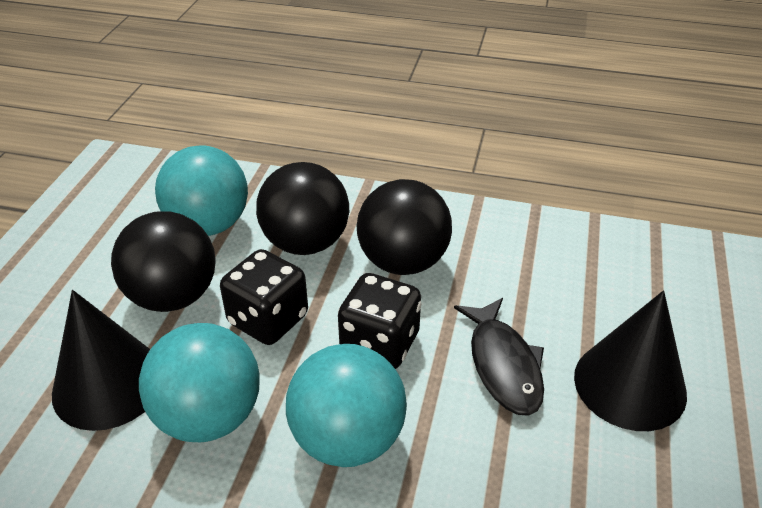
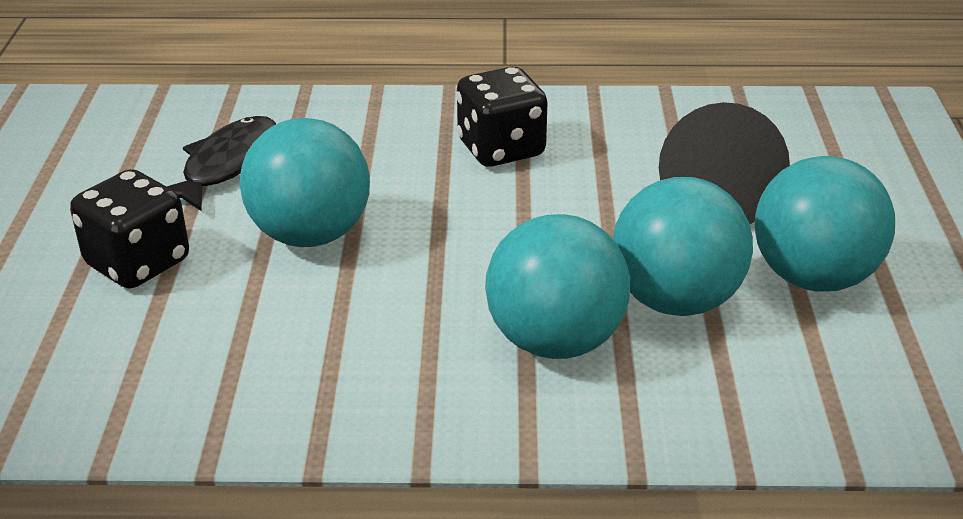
black ball: [111,211,216,312] [256,162,349,255] [357,179,452,275] = 3 -> none = 0
black cone: [52,290,150,431] [574,290,687,431] = 2 -> [659,102,790,224] = 1
turquoise ball: [139,323,260,442] [155,145,248,236] [286,344,407,467] = 3 -> [240,118,370,247] [485,214,630,359] [613,177,753,316] [755,156,895,292] = 4

